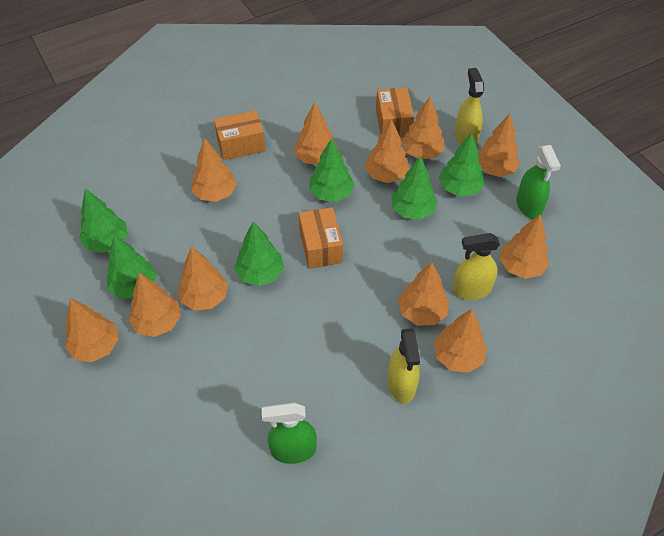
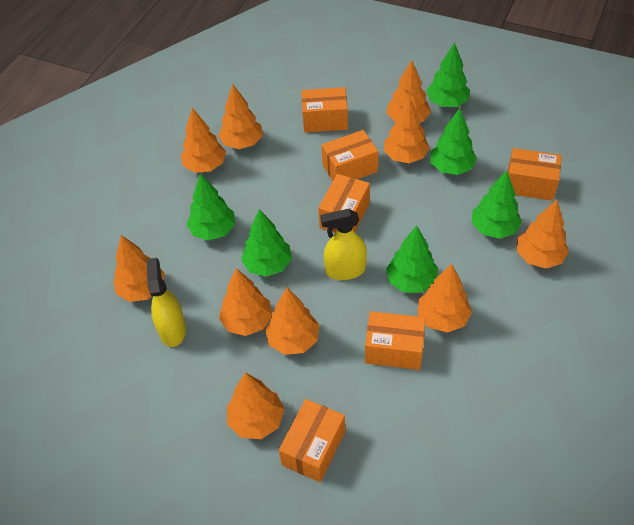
green spray bottle: [262,403,317,464] [516,145,561,219] = 2 -> none = 0
orange box: [214,110,266,160] [299,207,343,269] [376,88,414,138] = 3 -> [279,399,345,482] [301,87,348,133] [318,174,370,233] [321,130,379,181] [365,311,426,370] [508,148,562,201] = 6
orange tree: [65,298,119,362] [128,273,181,337] [177,246,228,310] [191,138,237,202] [295,102,338,165] [365,119,410,183] [398,262,449,325] [401,97,445,159] [434,309,487,373] [478,114,520,177] [500,214,549,279] = 11 -> [113,235,165,302] [181,108,226,173] [219,84,263,149] [219,268,272,336] [227,373,285,439] [265,288,319,355] [384,97,430,163] [387,60,431,123] [418,263,472,333] [517,200,569,268] = 10
yellow spray bottle: [388,328,420,404] [452,233,500,300] [455,68,484,145] = 3 -> [147,258,186,347] [320,209,367,280] = 2

